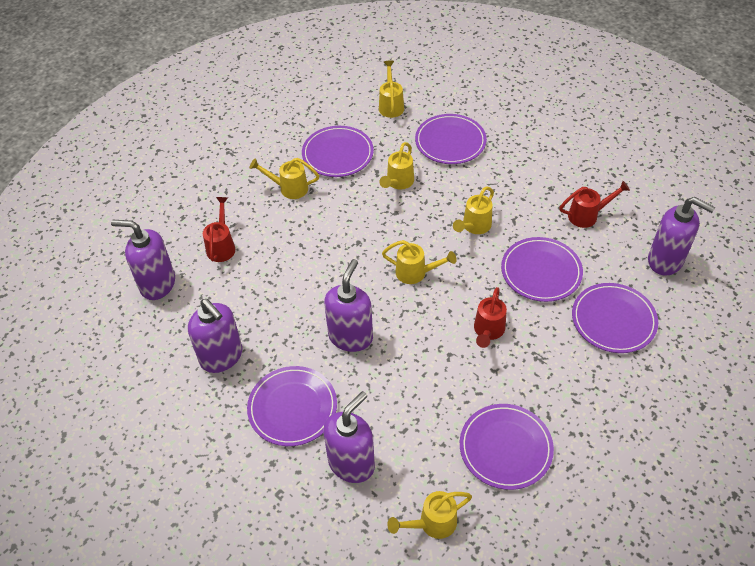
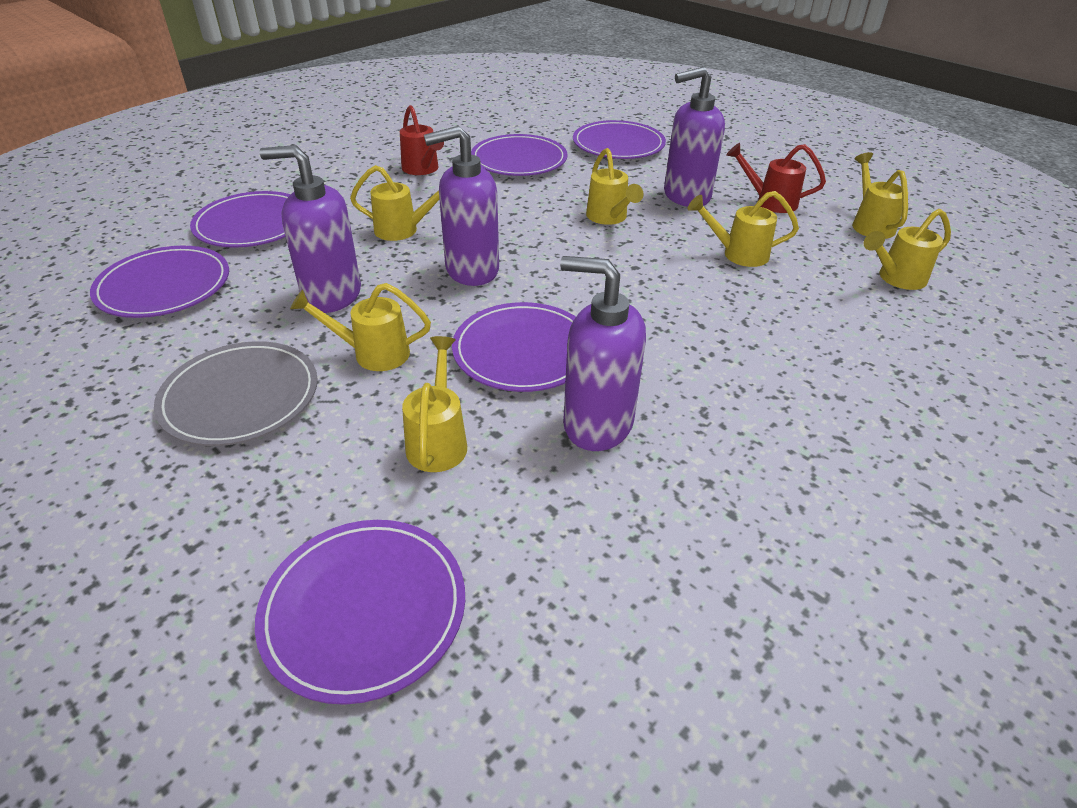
grey plate: none = 0 -> [154,341,318,446] = 1
purple soap dispenser: [111,220,175,300] [188,299,242,373] [323,391,375,483] [324,259,373,352] [648,197,715,276] = 5 -> [260,145,361,313] [424,126,499,286] [560,256,646,451] [664,67,725,207] = 4
red watering can: [203,197,235,262] [474,287,507,348] [559,181,630,228] = 3 -> [400,105,444,175] [726,143,826,213] = 2
yellow watering can: [249,158,319,199] [379,60,404,118] [379,142,414,190] [382,240,457,284] [387,491,472,539] [453,187,494,234] = 6 -> [290,283,431,371] [350,165,439,241] [402,336,467,472] [586,148,644,225] [687,191,799,267] [852,152,908,239] [863,209,951,290] = 7

